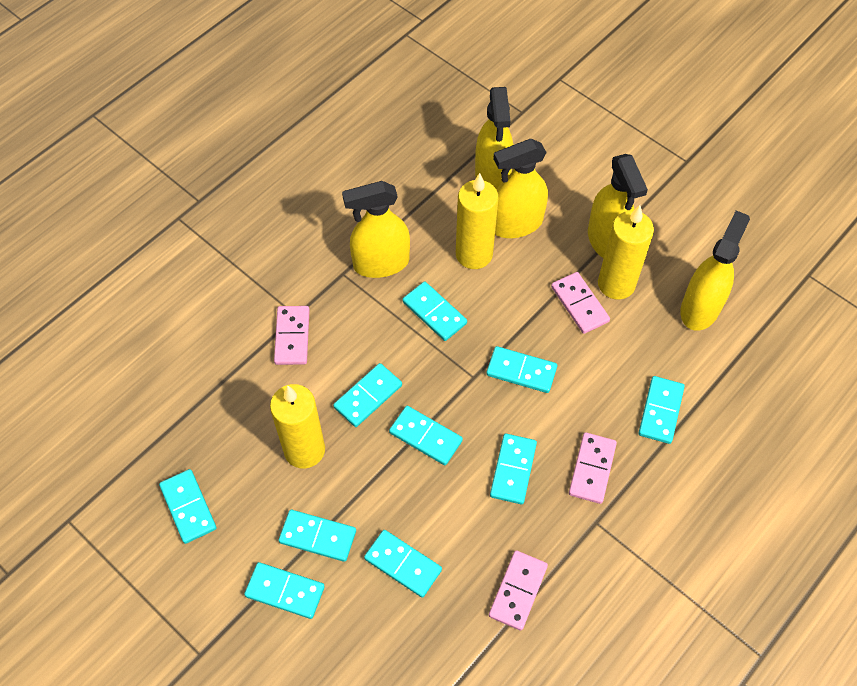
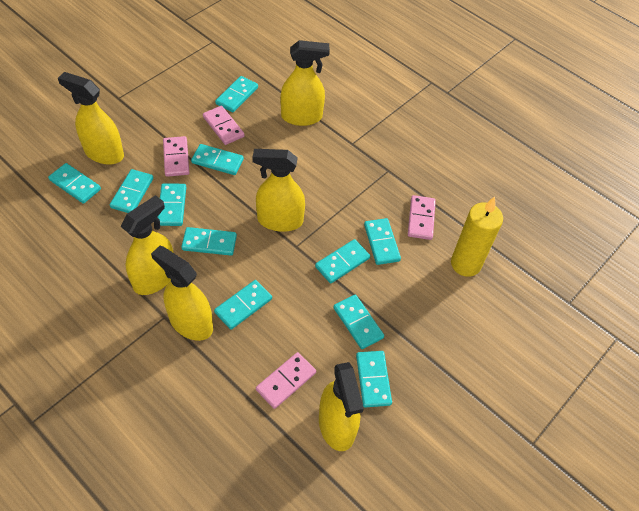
turquoise domino: [159,469,217,544] [244,562,325,619] [279,510,356,562] [333,363,402,427] [364,530,442,598] [389,406,463,465] [403,281,467,341] [486,346,557,393] [490,434,537,504] [639,376,685,444] = 10 -> [48,163,101,204] [110,169,153,213] [158,183,186,226] [181,227,237,256] [191,144,244,175] [214,280,272,330] [215,76,258,113] [315,239,370,283] [333,295,384,349] [356,351,392,407] [364,218,401,265] = 11
yellow candle: [270,384,325,469] [456,173,498,269] [598,205,654,299] = 3 -> [451,196,503,277] = 1
yellow spray bottle: [342,181,410,278] [475,87,514,190] [493,139,548,238] [588,154,648,258] [680,210,750,331] = 5 -> [58,72,124,165] [120,195,174,295] [151,246,213,341] [252,149,305,232] [280,40,330,126] [319,362,364,451] = 6

